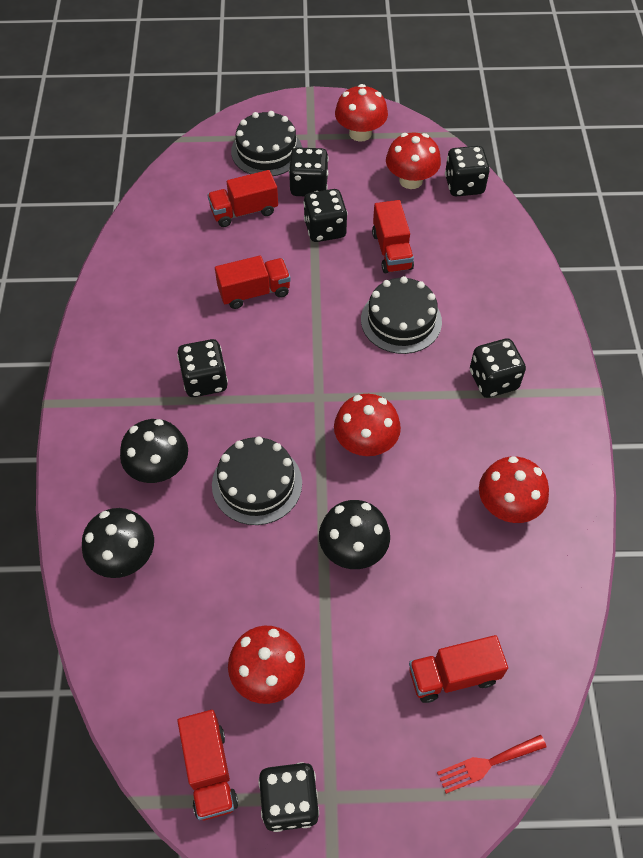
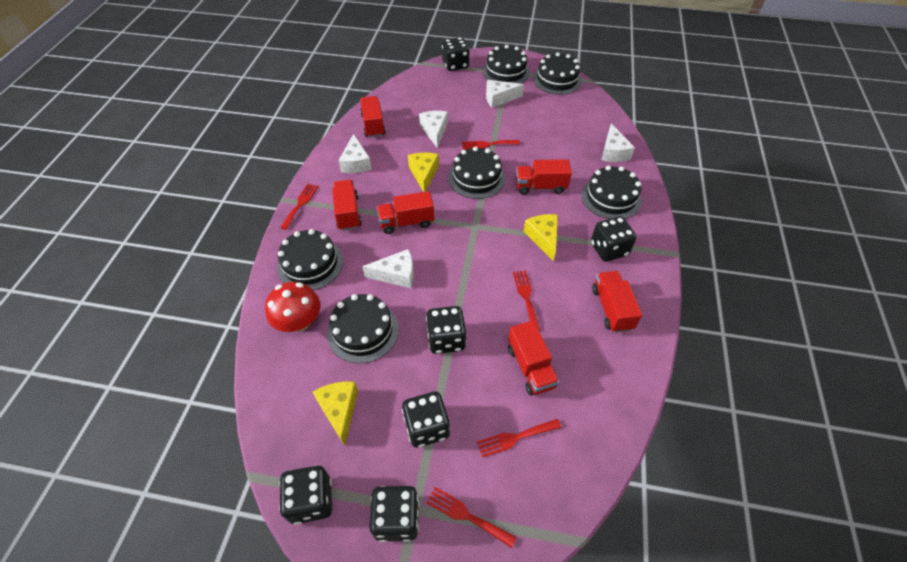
black cake: [212,436,302,525] [231,111,302,176] [361,276,442,354] = 3 -> [277,229,343,290] [327,294,399,363] [448,146,505,199] [482,45,530,84] [533,52,582,95] [581,166,642,219] = 6
black mushroom: [82,508,154,578] [120,419,188,483] [319,500,390,569] = 3 -> none = 0
red fork: [437,735,547,794] = 1 -> [280,184,319,230] [426,487,516,548] [462,140,520,150] [477,419,561,458] [513,270,540,331] = 5
red mushroom: [228,626,305,704] [334,394,401,456] [335,84,388,142] [386,132,441,189] [479,456,549,523] = 5 -> [265,282,321,332] = 1
red truck: [177,710,238,820] [207,170,278,227] [215,256,291,309] [372,200,414,273] [409,635,508,703] = 5 -> [332,180,362,231] [360,96,386,138] [377,191,434,234] [508,320,559,396] [516,159,572,195] [592,271,642,333] = 6
white cheese: none = 0 -> [338,134,372,173] [362,249,414,288] [419,111,448,148] [486,80,524,108] [601,124,635,162] = 5
yellow cheese: none = 0 -> [313,381,358,446] [408,153,439,192] [523,214,558,261] = 3

